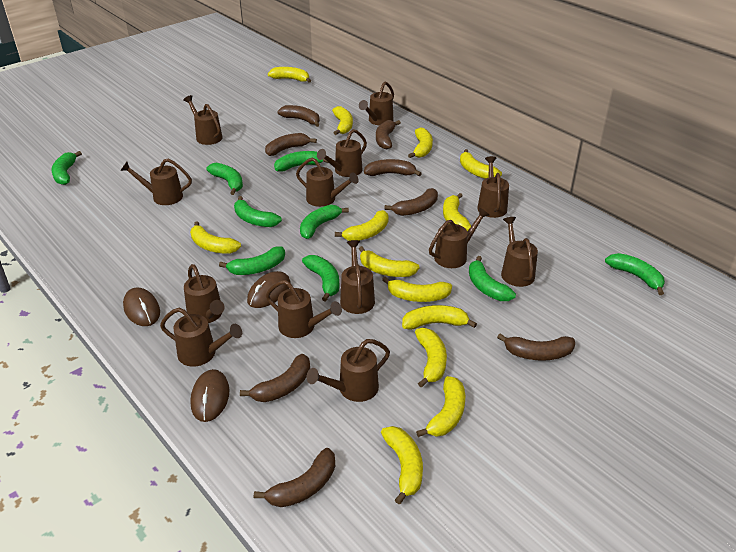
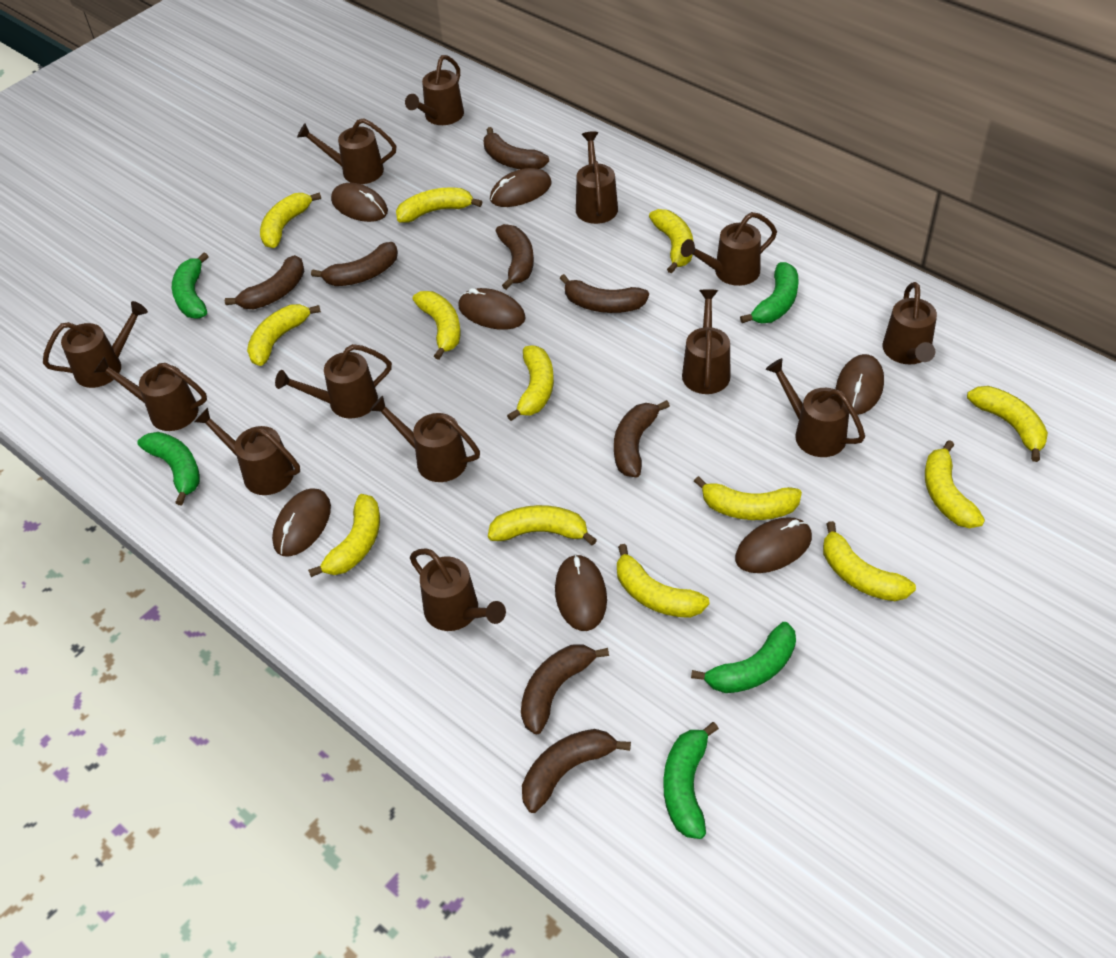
brown mouse: [123,288,160,326] [190,369,229,422] [247,271,290,308] = 3 -> [272,488,331,557] [331,183,388,222] [458,288,526,330] [490,168,552,207] [555,554,607,631] [735,517,812,573] [836,354,884,415] = 7
green banana: [51,151,82,185] [206,163,243,195] [219,246,285,275] [234,196,282,227] [274,151,329,172] [300,205,349,239] [302,255,339,302] [469,256,516,301] [605,253,665,295] = 9 -> [137,432,200,505] [172,253,209,319] [663,722,719,839] [691,622,796,693] [740,262,799,323] = 5

